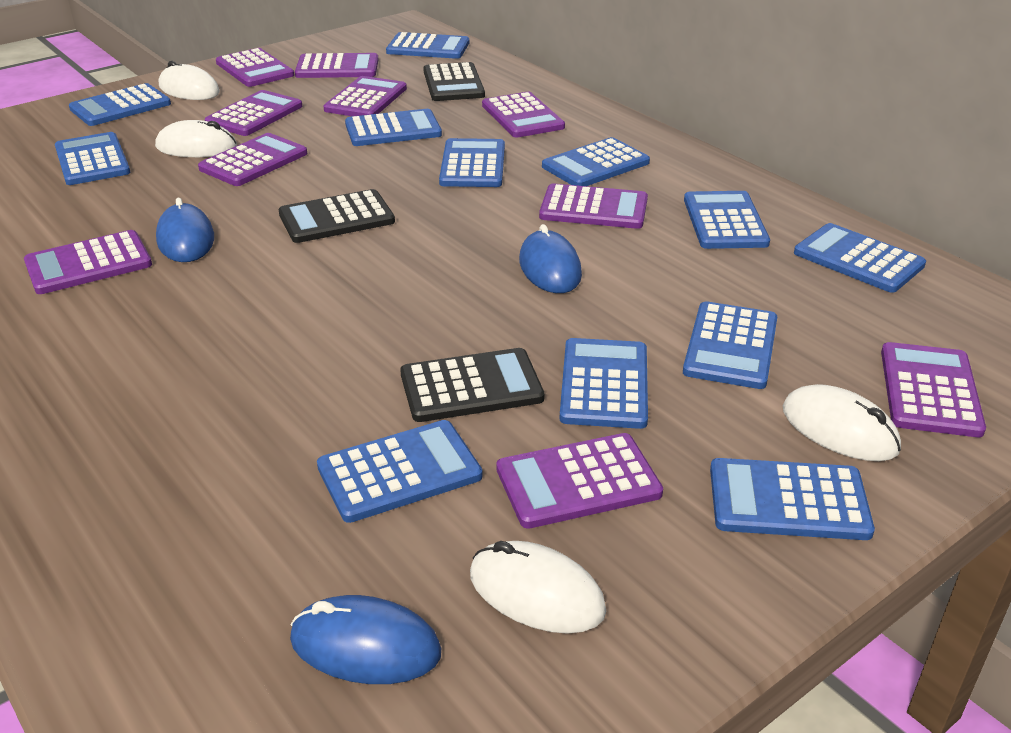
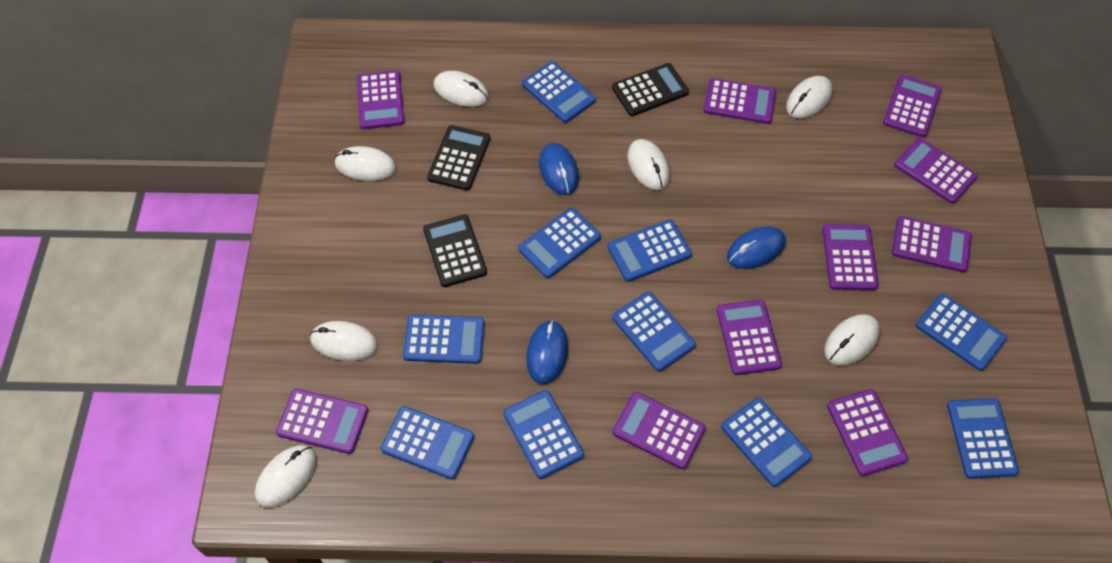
blue calculator: [55,132,130,185] [69,83,171,126] [317,420,482,523] [345,109,442,146] [386,32,469,59] [439,138,505,187] [542,137,650,186] [560,338,648,429] [683,301,777,389] [684,191,770,249] [710,458,875,540] [794,223,926,293] = 12 -> [381,406,474,480] [403,315,484,364] [503,390,584,479] [518,208,601,278] [522,61,596,123] [607,219,692,282] [612,291,696,372] [721,398,812,487] [916,293,1007,371] [947,398,1019,479] = 10
white mouse: [155,120,237,157] [159,61,220,100] [470,541,606,634] [783,384,901,461] = 4 -> [255,445,317,508] [310,321,378,361] [334,146,396,181] [433,71,489,107] [628,139,670,190] [786,76,832,118] [824,314,880,365] = 7

